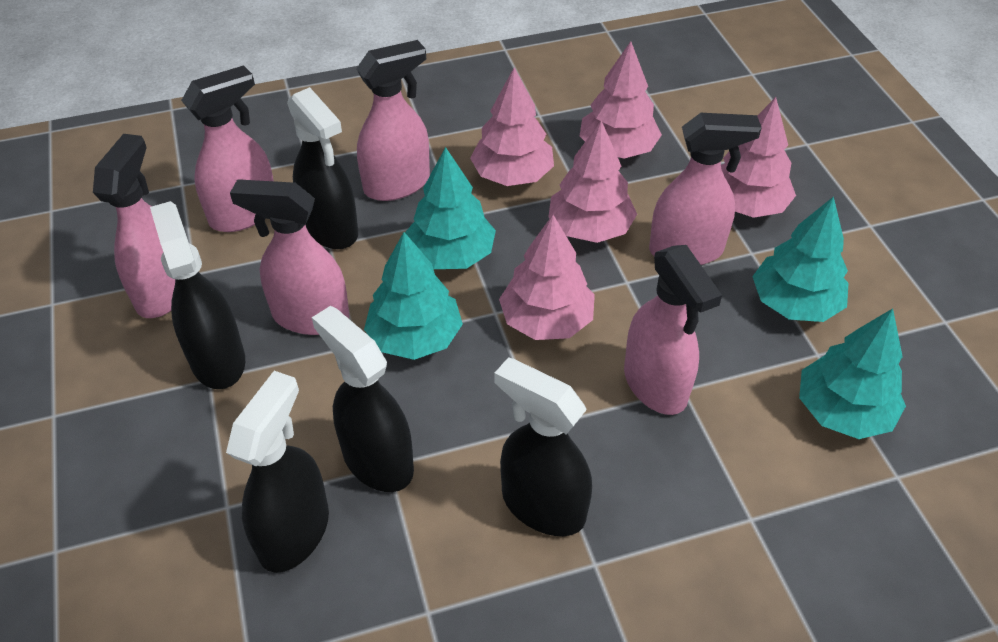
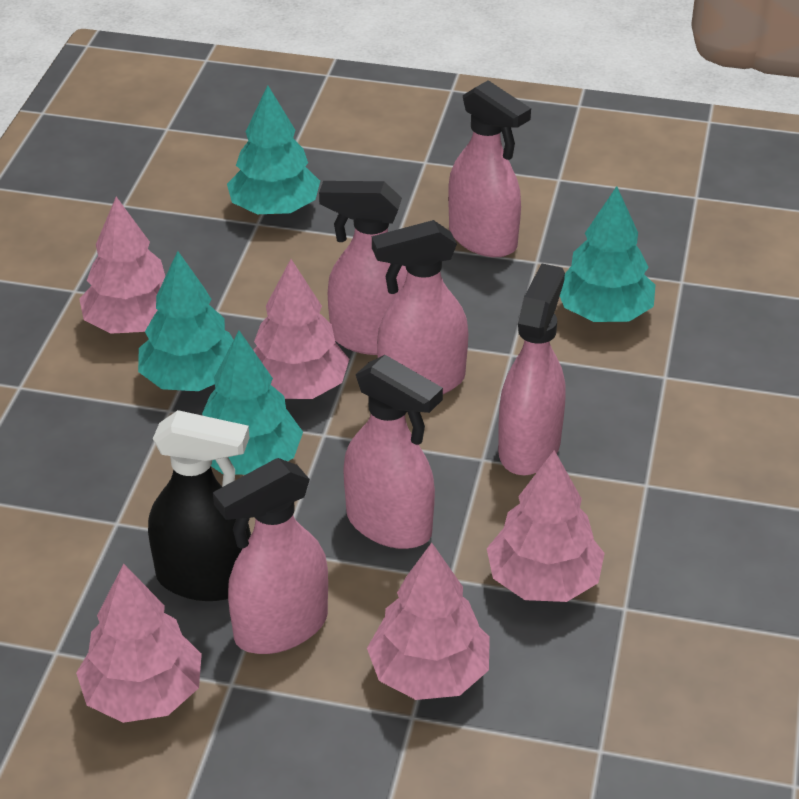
black spray bottle: [150,201,245,389] [226,371,329,573] [287,87,358,249] [312,306,414,492] [494,357,592,536] = 5 -> [148,410,251,601] = 1

